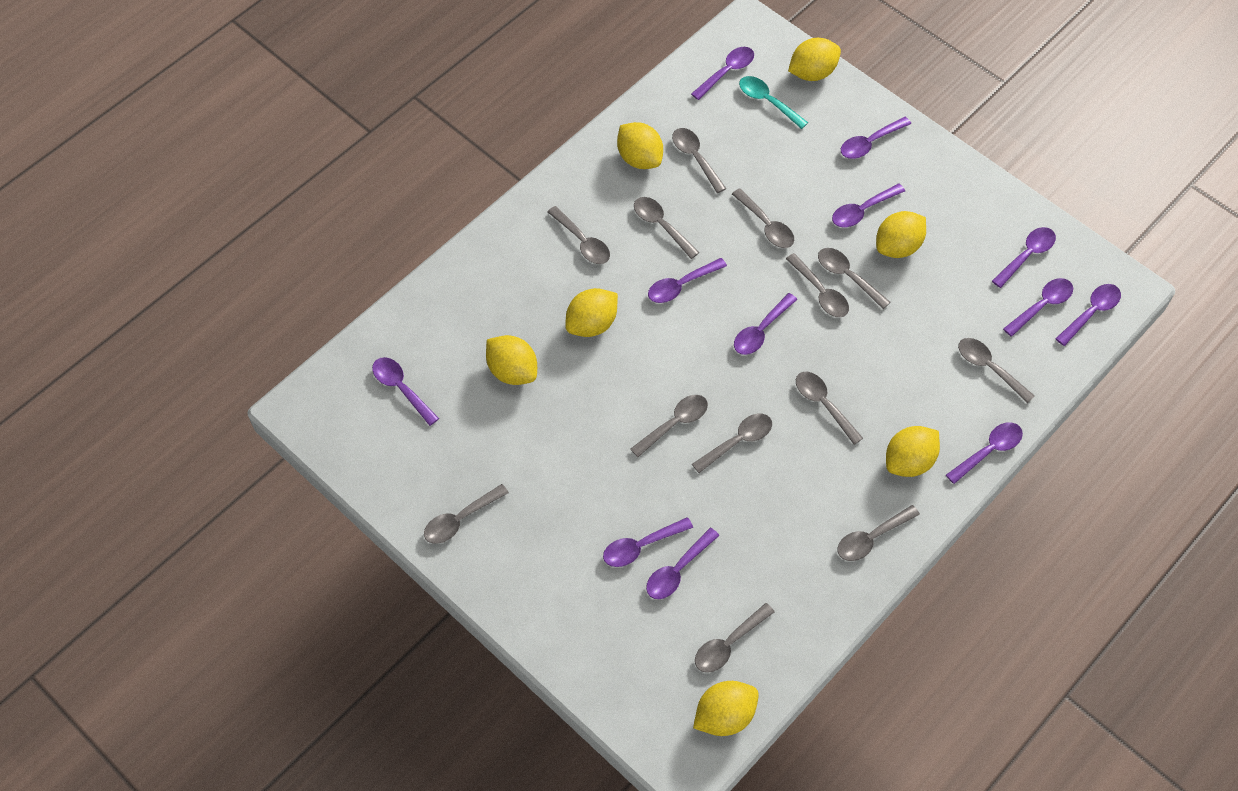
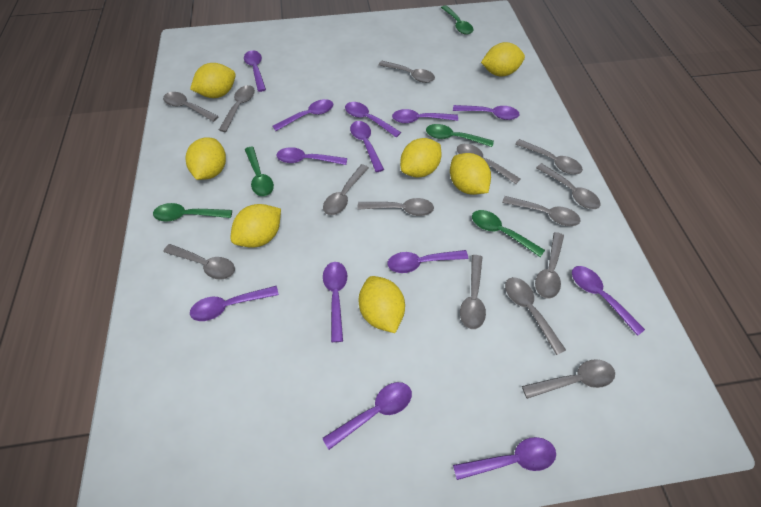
green spoon: none = 0 -> [153,203,232,221] [245,147,274,196] [426,124,494,147] [441,5,474,35] [472,210,545,257] = 5
grey spoon: [424,484,509,544] [547,206,610,264] [631,395,708,457] [634,197,699,259] [672,128,727,193] [692,414,772,473] [695,603,775,673] [732,188,794,248] [786,253,849,317] [796,372,863,445] [818,248,890,309] [837,505,920,561] [958,338,1035,404] = 13 -> [163,92,219,122] [163,244,235,280] [219,85,255,132] [323,164,369,215] [357,198,434,216] [379,61,435,83] [457,144,520,184] [460,255,486,329] [502,196,580,226] [505,277,566,355] [515,139,583,174] [522,359,615,399] [535,232,564,299] [536,163,600,209] = 14
purple spoon: [372,357,439,426] [603,517,693,567] [646,528,720,599] [648,258,727,303] [691,47,754,100] [734,293,798,355] [832,183,905,227] [841,117,911,159] [946,422,1023,484] [992,227,1056,288] [1003,278,1073,337] [1055,284,1121,346] = 12 -> [190,286,279,321] [244,50,266,92] [272,99,333,131] [277,147,347,165] [323,262,347,342] [323,382,412,450] [345,102,401,137] [350,121,384,172] [388,250,468,273] [392,109,458,123] [453,105,520,120] [453,437,556,480] [572,266,645,336] = 13
turquoise spoon: [739,76,808,129] = 1 -> none = 0

